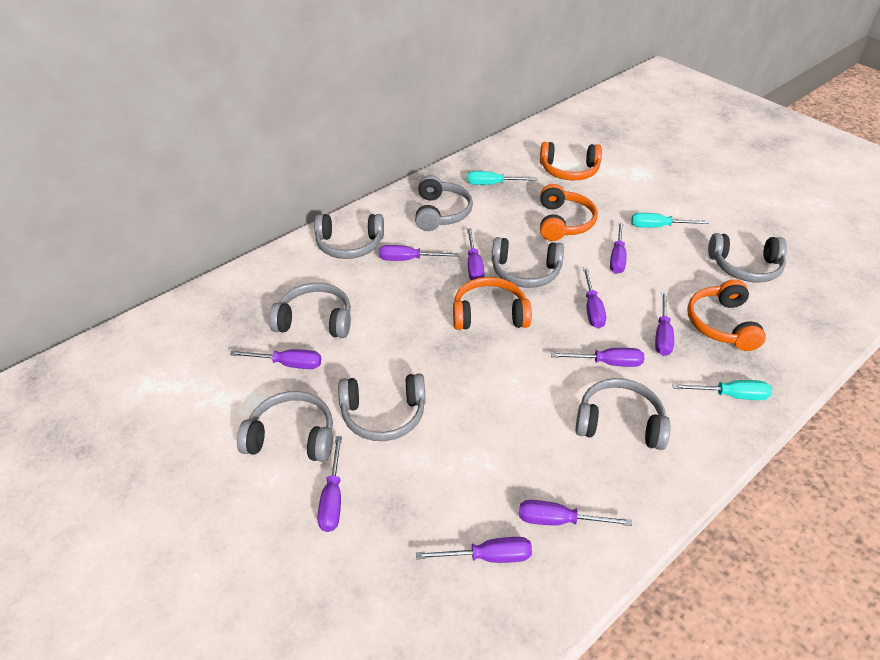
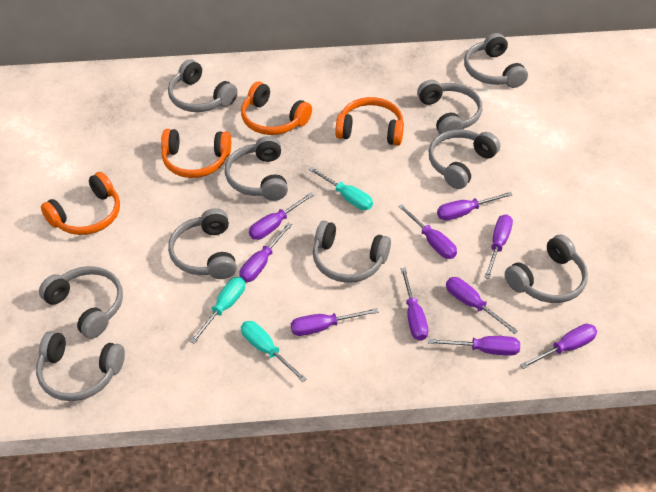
grey headphones: [237,391,333,462] [269,283,351,338] [314,214,384,259] [338,374,425,441] [415,175,473,231] [492,237,564,288] [575,378,670,450] [708,233,787,282] = 8 -> [36,331,125,401] [39,266,123,339] [168,59,238,112] [168,208,236,279] [225,136,288,201] [313,221,391,283] [417,80,482,134] [429,129,500,189] [464,33,528,88] [505,235,588,303] = 10

